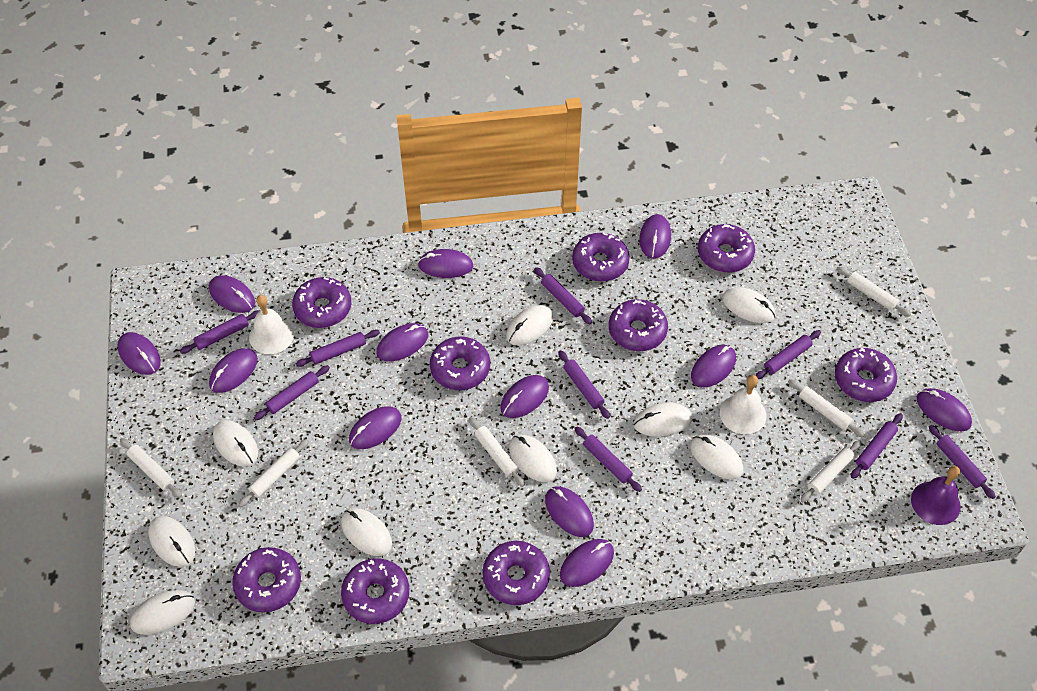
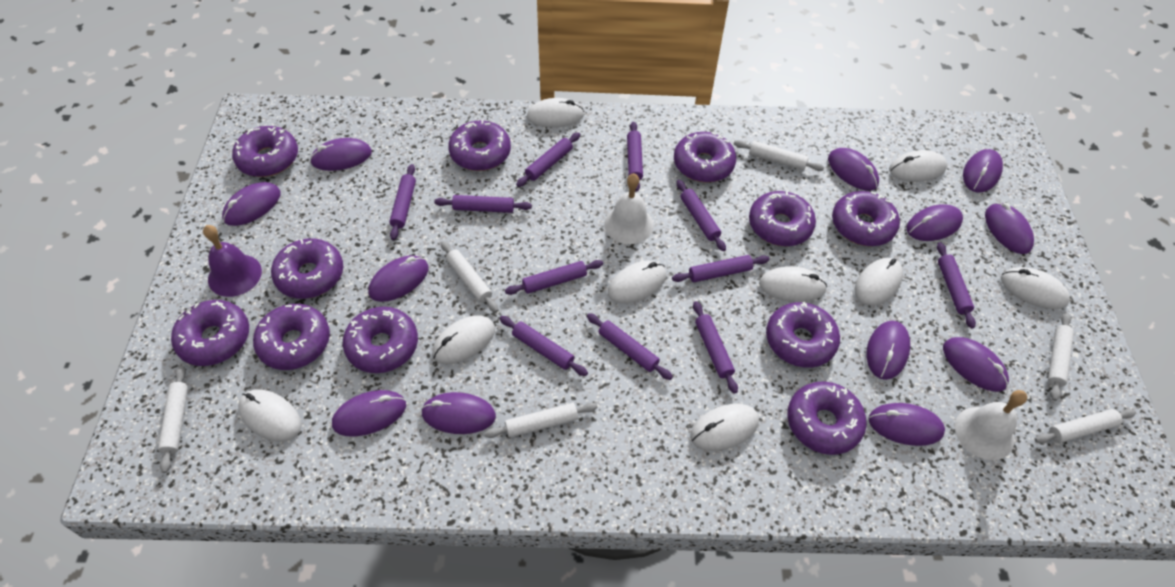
purple donut: [232,547,301,612] [292,277,351,328] [341,558,409,624] [430,337,490,390] [483,541,550,605] [572,233,630,282] [609,299,668,351] [698,224,755,273] [835,348,897,402] = 9 -> [171,300,249,366] [232,126,298,177] [253,304,330,370] [271,238,343,299] [343,307,418,373] [448,120,511,171] [674,132,736,183] [749,191,816,246] [766,302,840,368] [787,381,867,455] [832,191,900,246] = 11
purple rolling pin: [180,310,260,354] [254,365,330,420] [295,330,380,367] [534,267,592,324] [558,350,610,419] [574,427,642,492] [756,330,821,379] [851,413,903,479] [929,425,996,499] = 9 -> [389,164,416,240] [434,195,532,213] [500,316,588,376] [505,260,603,295] [516,132,580,187] [587,313,673,380] [627,122,643,192] [672,255,769,282] [677,180,726,251] [693,301,738,394] [937,242,976,328] = 11

